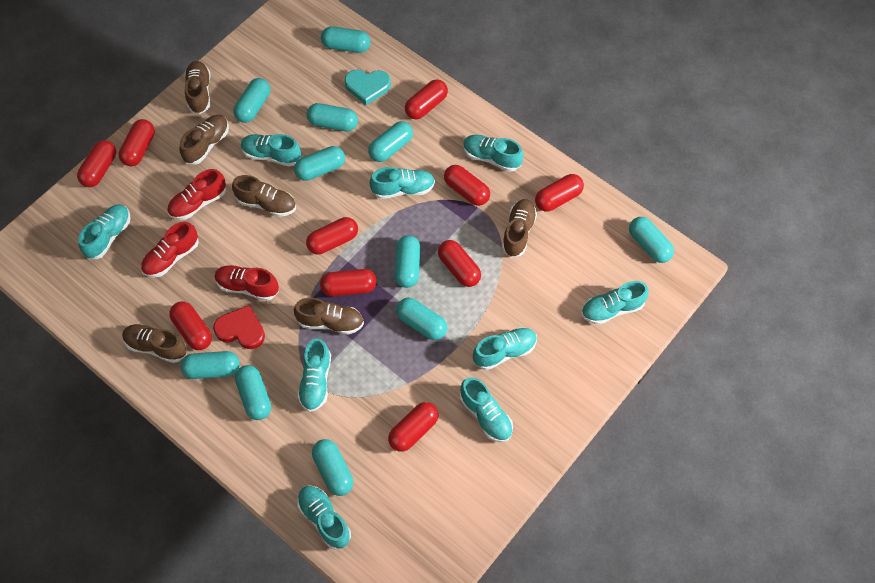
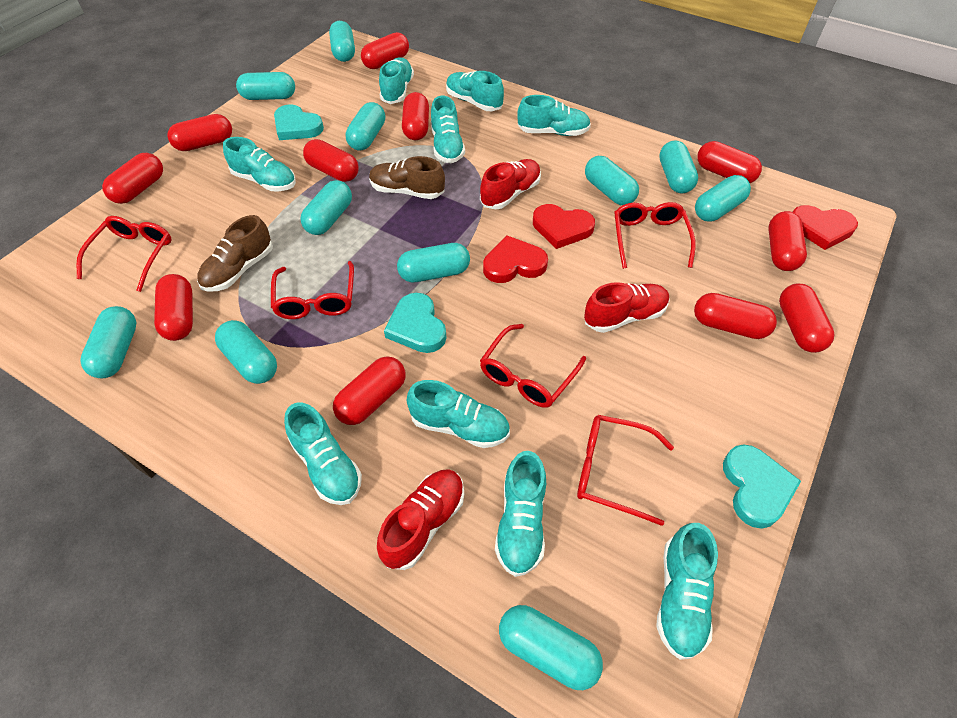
brown shoe: [122,324,187,363] [179,115,229,165] [184,61,211,114] [232,175,296,217] [294,298,364,335] [502,199,537,258] = 6 -> [197,215,273,292] [369,156,445,199] = 2
red capsule: [77,140,116,187] [119,119,155,166] [169,302,212,350] [306,217,358,255] [320,269,377,296] [388,402,438,452] [405,79,448,119] [438,240,481,287] [444,165,490,206] [535,174,584,212] = 10 -> [102,153,163,204] [154,274,193,341] [167,114,232,151] [303,139,359,182] [333,356,405,425] [361,32,409,69] [402,92,429,140] [694,293,777,339] [697,141,762,183] [768,211,807,271] [779,283,834,353] = 11
red glasses: none = 0 -> [77,216,172,292] [271,261,354,319] [480,324,586,408] [577,415,674,526] [614,202,696,269] = 5
red heart: [213,305,265,349] = 1 -> [483,235,548,283] [533,204,595,249] [793,205,858,250] = 3
turquoise heart: [344,70,391,105] = 1 -> [274,104,324,140] [384,293,446,353] [723,444,801,529] = 3

